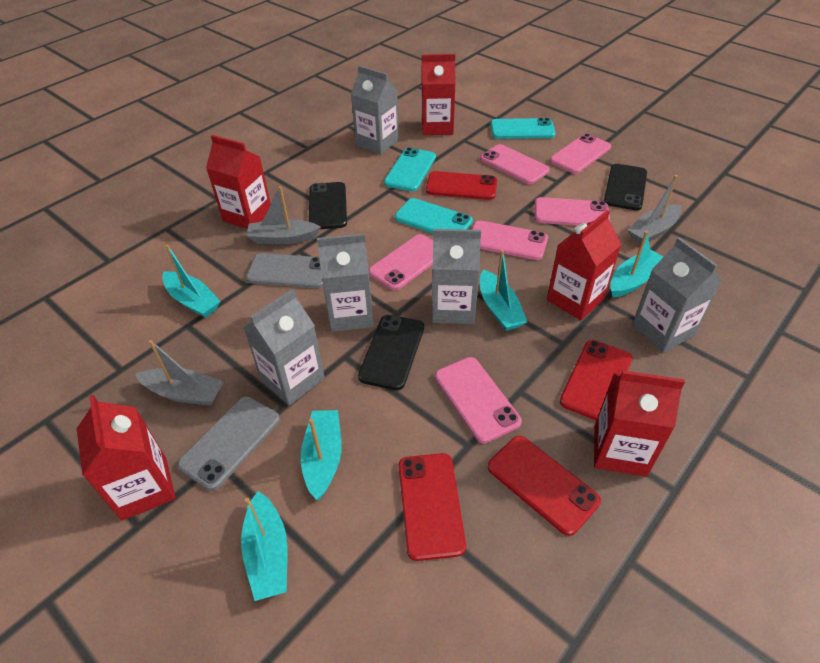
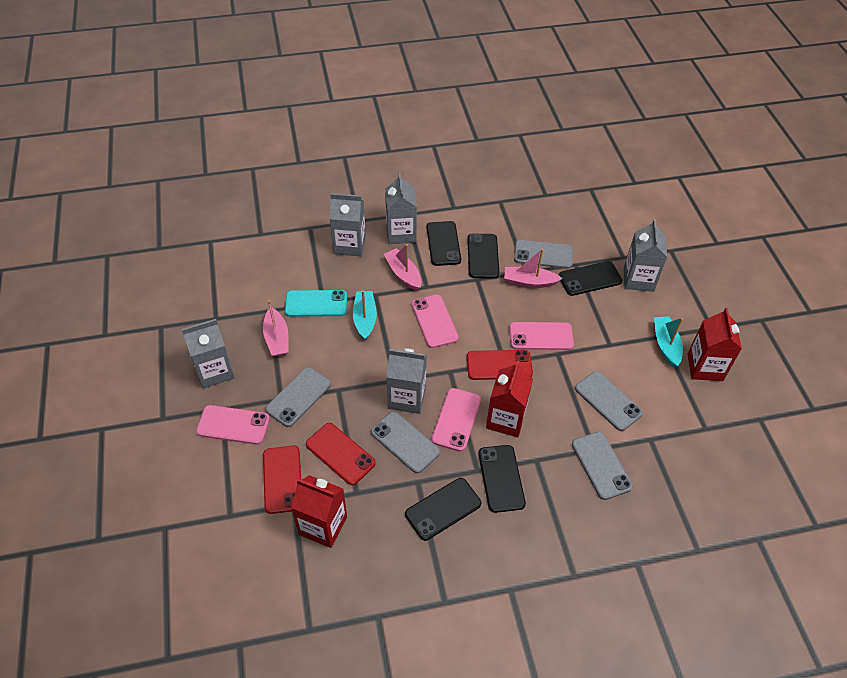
black phone: [309,182,347,229] [358,315,424,390] [604,164,647,210] = 3 -> [405,478,481,541] [427,221,461,266] [467,234,499,279] [478,445,526,513] [559,261,622,296] = 5
grey boat: [135,340,223,405] [246,186,321,244] [628,175,682,244] = 3 -> none = 0
grey phone: [177,396,280,491] [246,253,323,288] = 2 -> [265,367,331,427] [371,411,440,473] [514,240,573,269] [572,432,633,500] [575,371,643,431] = 5
pink boat: none = 0 -> [263,300,288,357] [384,244,422,291] [504,249,563,288] = 3
pink phone: [369,234,433,291] [435,357,522,443] [471,220,548,260] [480,144,550,184] [535,197,610,226] [550,134,611,174] = 6 -> [196,405,270,445] [412,295,459,348] [431,388,481,452] [509,322,574,350] = 4
red carton: [76,395,176,520] [206,135,271,229] [421,54,456,135] [547,210,621,320] [594,370,685,477] = 5 -> [291,475,347,548] [486,361,533,437] [687,308,742,381] = 3
red phone: [398,453,466,561] [426,171,497,200] [488,436,601,536] [560,340,632,421] = 4 -> [263,446,301,514] [306,423,376,485] [467,350,533,380] = 3
turquoise boat: [162,245,221,318] [241,491,287,601] [301,410,342,500] [480,250,527,331] [610,231,663,297] = 5 -> [353,291,377,340] [654,316,683,367] = 2
turquoise phone: [384,147,436,191] [395,198,473,233] [491,118,556,139] = 3 -> [285,290,347,317] = 1

